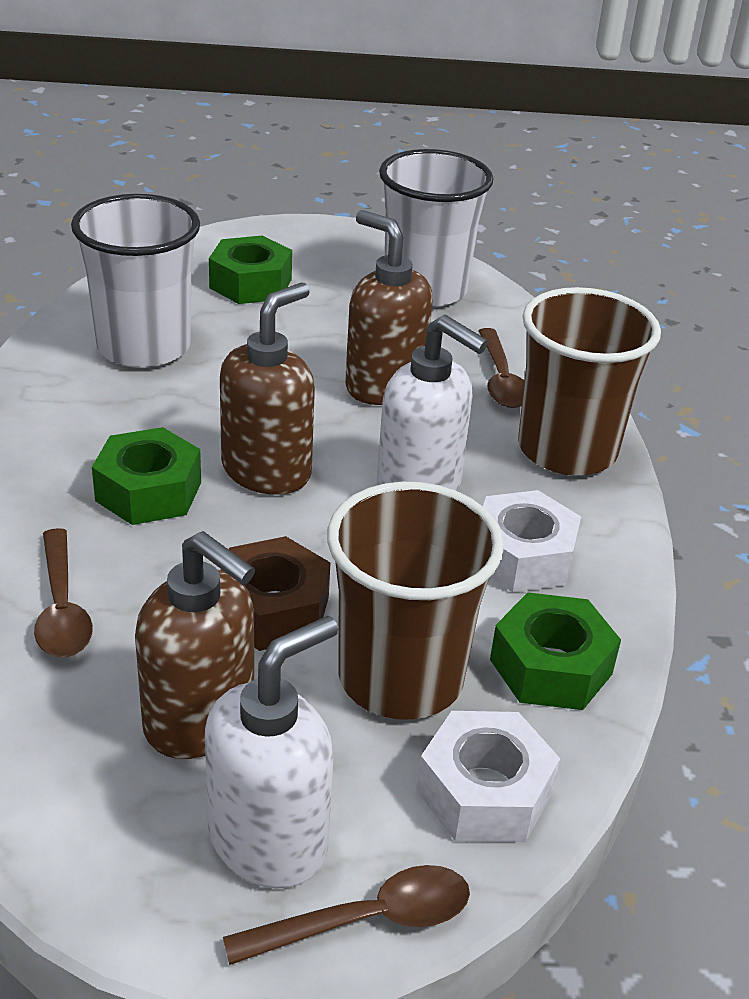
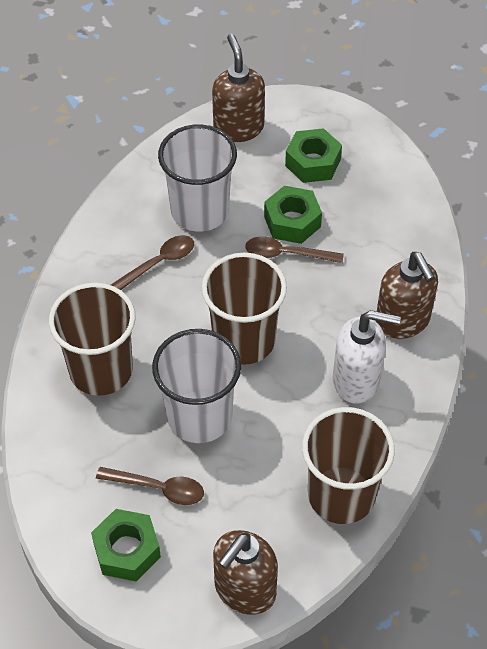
brown cup: [327,481,504,720] [518,287,661,475] = 2 -> [49,283,135,396] [202,253,287,365] [302,407,395,524] = 3
brown nut: [220,536,331,651] = 1 -> none = 0
white nut: [417,711,560,842] [483,490,581,592] = 2 -> none = 0
white soap dispenser: [205,616,338,888] [377,315,488,490] = 2 -> [333,310,401,404] = 1

